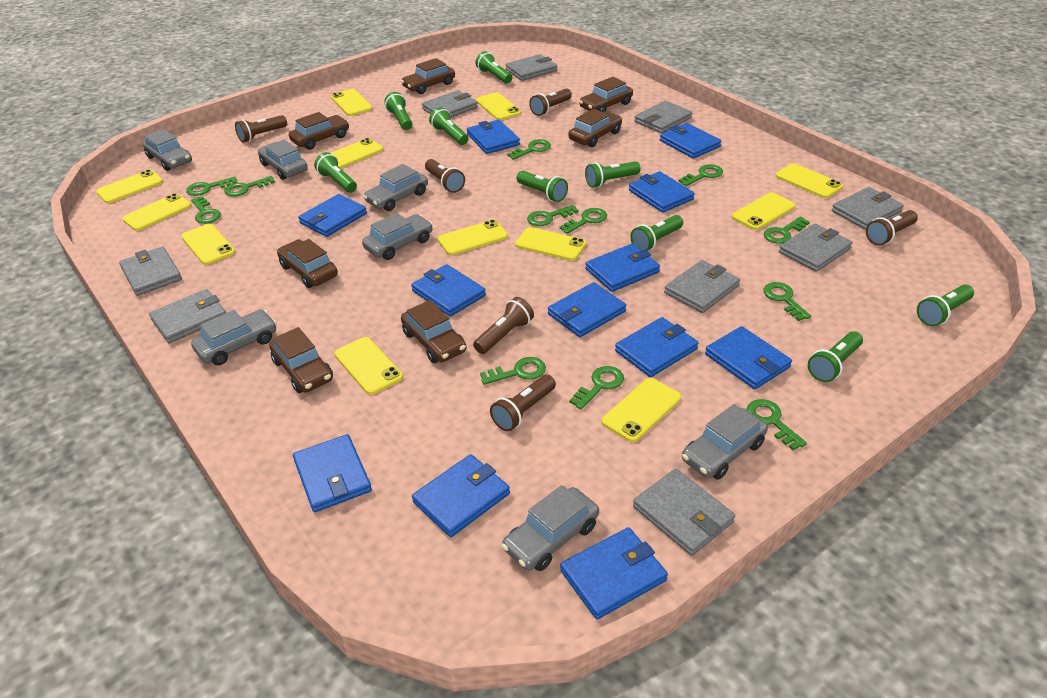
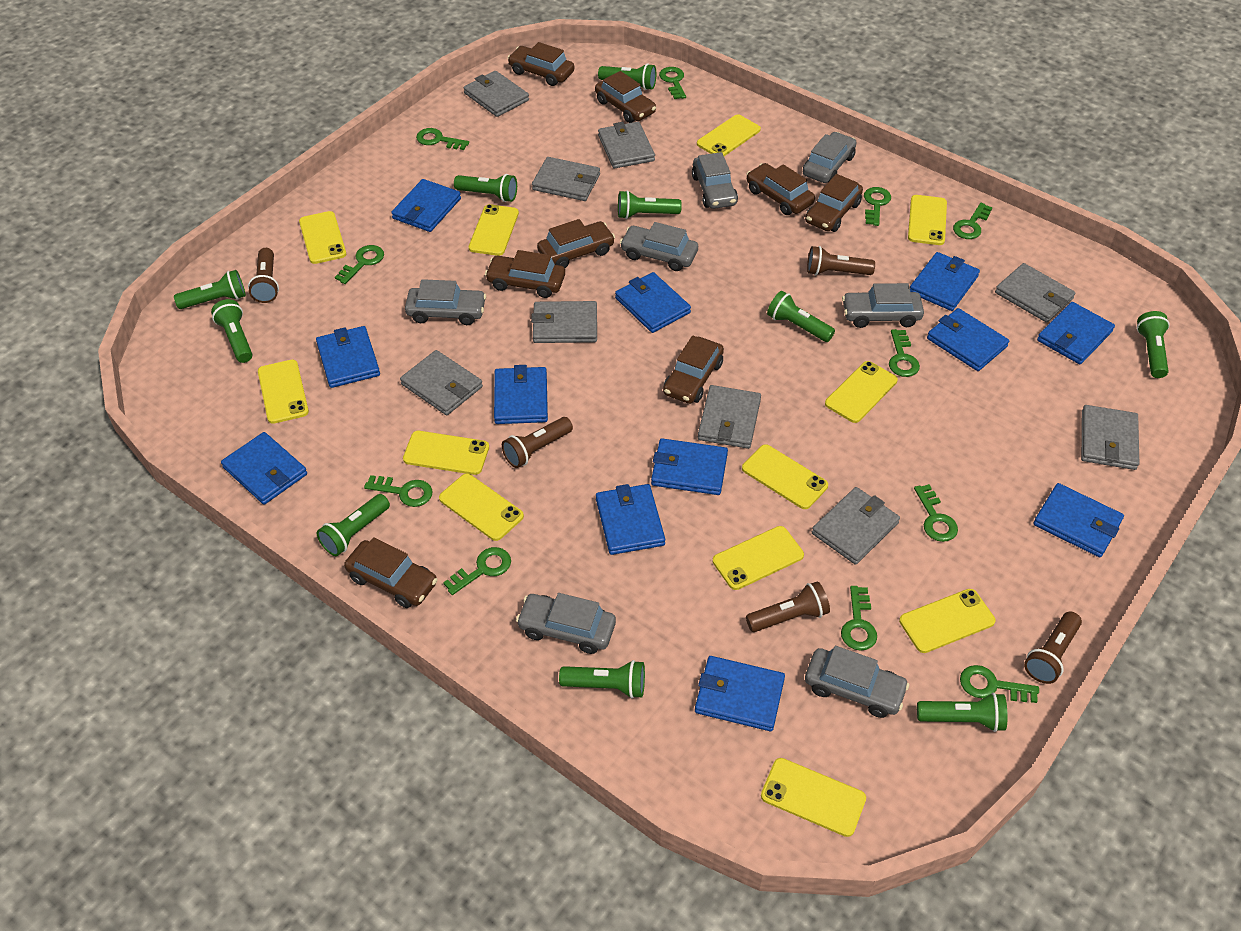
brown car: [269,327,333,393] [277,239,338,288] [289,112,349,150] [401,58,455,94] [401,300,467,363] [568,109,622,147] [579,77,633,112] = 7 -> [344,537,437,608] [485,250,565,298] [508,42,575,86] [537,219,615,268] [595,71,656,123] [663,335,724,404] [746,163,815,215] [805,174,863,232] = 8
brown flashlight: [235,115,287,142] [425,159,465,193] [473,297,534,354] [490,375,556,431] [529,89,572,116] [866,210,918,246] = 6 -> [248,248,279,303] [502,417,573,468] [746,581,830,632] [807,246,875,276] [1024,612,1082,684] = 5
green flashlight: [314,152,357,193] [384,92,412,130] [429,107,469,145] [475,51,512,84] [517,171,568,202] [585,161,641,188] [630,215,683,251] [808,331,863,382] [917,284,974,326] = 9 -> [174,270,246,309] [211,299,252,363] [317,494,390,556] [454,174,517,202] [559,660,645,698] [598,63,656,90] [618,190,682,219] [767,291,835,342] [917,693,1008,732] [1137,311,1170,378] = 10
green key: [186,177,237,196] [191,196,221,224] [224,176,275,197] [480,357,546,385] [507,139,551,160] [527,205,579,226] [559,208,607,234] [569,366,624,409] [678,164,723,186] [746,399,807,450] [763,282,811,321] [764,217,810,244] = 12 -> [335,245,384,284] [364,475,433,507] [416,128,469,150] [443,547,511,595] [659,67,686,99] [841,586,877,651] [864,187,891,226] [889,329,920,377] [914,484,958,542] [953,203,993,239] [960,665,1039,703] = 11

